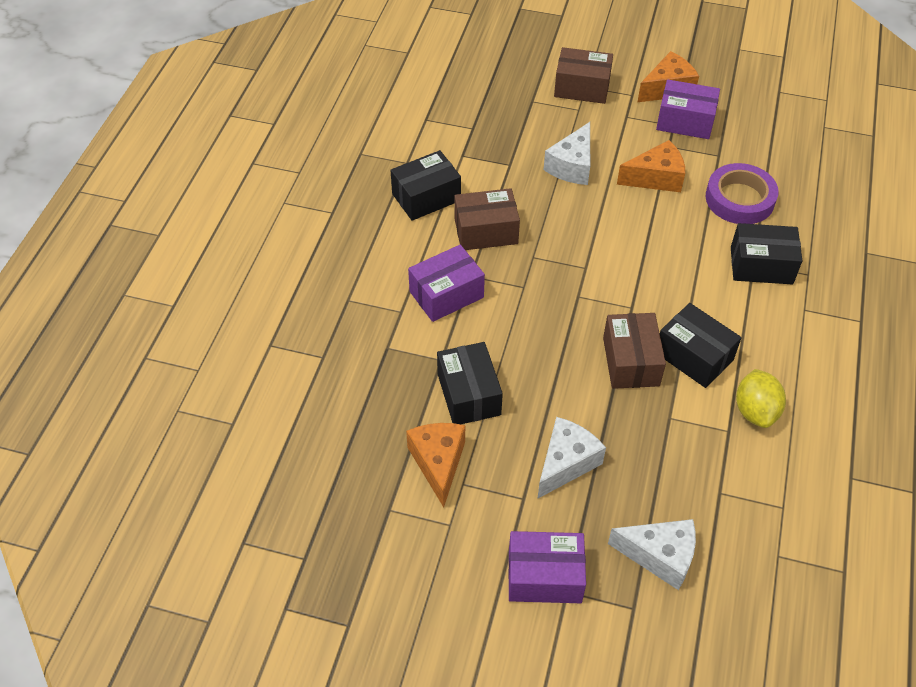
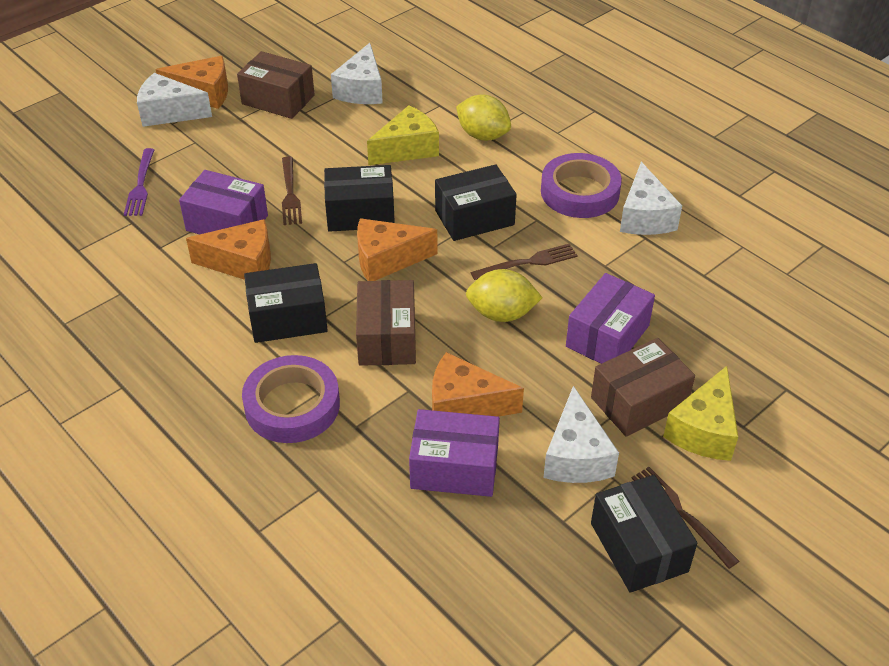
brown fork: none = 0 -> [282,156,302,225] [470,244,578,280] [632,467,739,569] = 3
orange cheese: [406,423,465,508] [617,140,685,192] [638,51,699,102] = 3 -> [156,56,228,109] [186,219,271,280] [357,218,438,281] [432,352,524,417] = 4
purple fork: none = 0 -> [124,148,154,216] = 1
purple tape: [705,163,779,224] = 1 -> [242,355,340,443] [541,153,622,218] = 2
white cheese: [537,417,606,499] [544,122,590,185] [608,519,696,590] = 3 -> [137,73,212,127] [331,43,383,104] [543,386,619,483] [620,162,682,235] = 4
yellow cheese: none = 0 -> [367,105,439,165] [663,366,738,461] = 2
yellow lemon: [736,369,786,428] = 1 -> [456,95,511,141] [466,269,543,322] = 2

